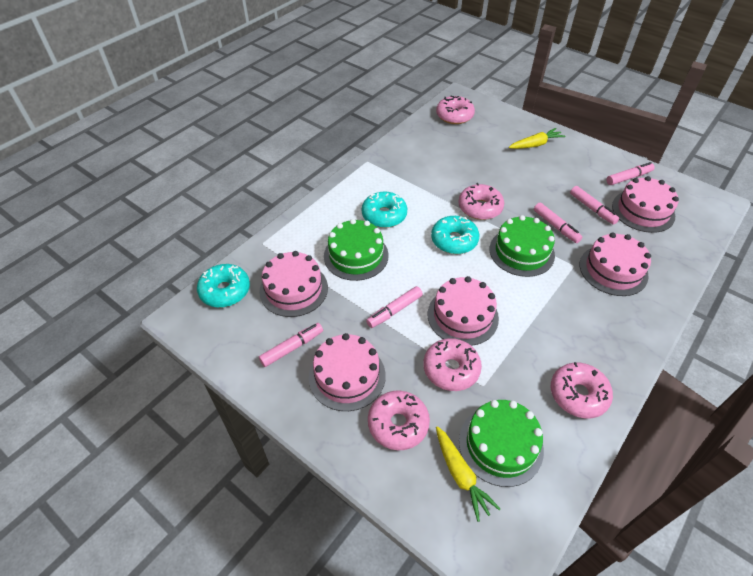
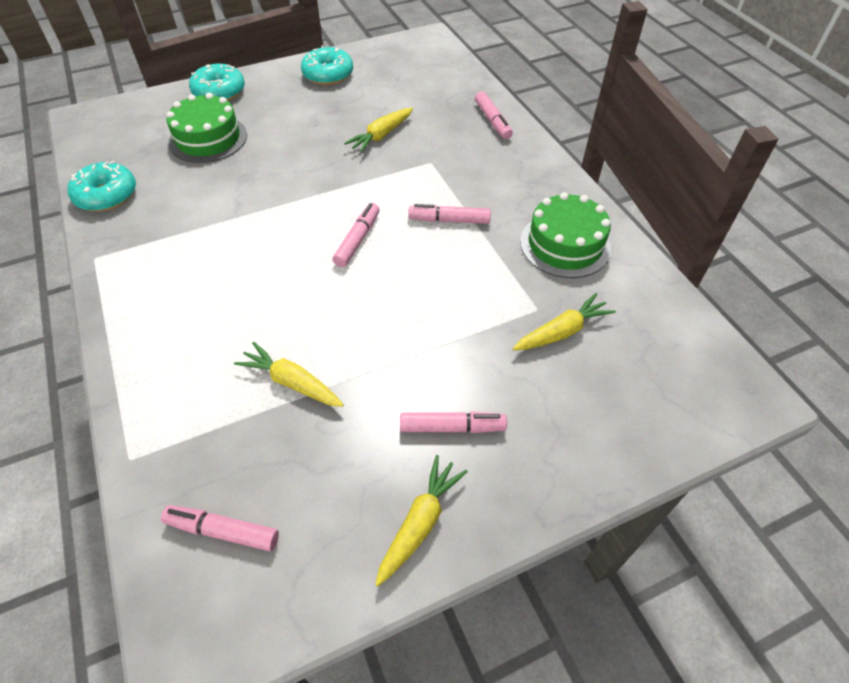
green cake: [324,219,389,281] [459,400,544,487] [490,215,555,277] = 3 -> [166,93,247,163] [520,192,611,278] = 2
pink cake: [259,251,328,317] [309,333,386,411] [428,276,499,346] [580,233,651,296] [612,176,679,233] = 5 -> none = 0
pink donut: [368,390,430,450] [423,338,482,391] [436,96,475,124] [458,183,504,220] [551,362,613,418] = 5 -> none = 0
yellow carrot: [436,426,500,522] [509,128,566,149] = 2 -> [234,342,344,407] [344,108,413,153] [375,455,468,586] [513,293,616,350] = 4

